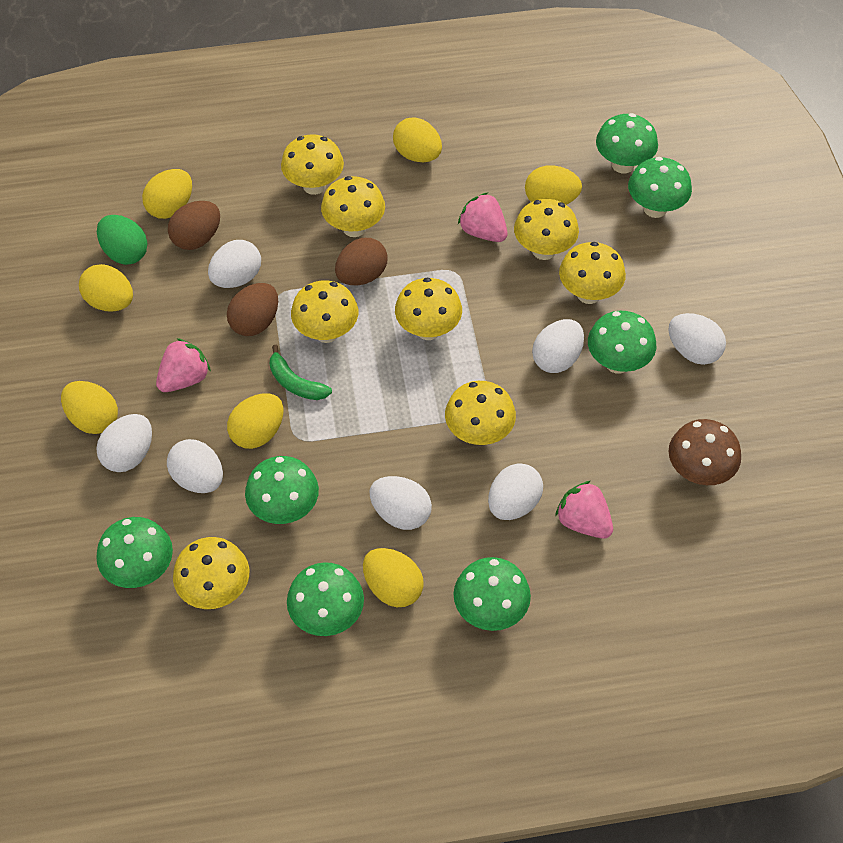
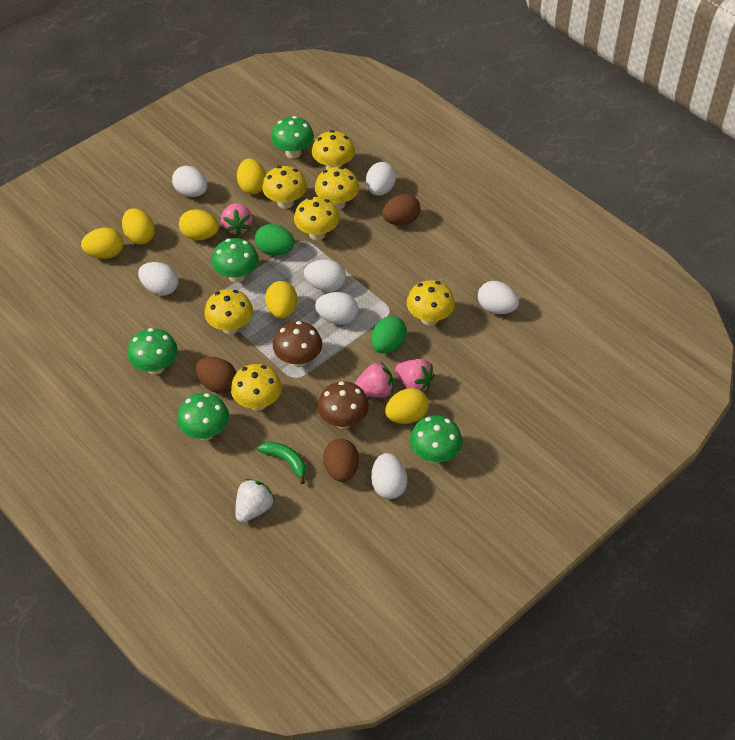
brown mushroom: [668,419,741,485] = 1 -> [273,321,322,368] [317,381,369,429] = 2
green egg: [97,215,147,265] = 1 -> [255,224,295,255] [371,316,407,353] = 2
green mushroom: [96,517,173,588] [245,456,319,524] [287,562,364,636] [454,557,531,631] [588,311,656,374] [596,113,658,173] [628,157,692,218] = 7 -> [127,328,178,375] [177,393,229,440] [212,238,259,282] [271,116,314,159] [410,415,462,463] = 5
white strawberry: none = 0 -> [235,479,275,523] = 1
yellow egg: [61,381,118,434] [79,264,133,312] [142,169,192,219] [227,393,283,449] [363,548,424,607] [393,117,442,162] [525,165,582,205] = 7 -> [81,227,123,259] [122,208,155,244] [179,209,219,240] [237,159,266,194] [265,281,297,319] [385,388,429,424] = 6
yellow mushroom: [173,537,250,609] [281,134,344,195] [291,280,358,343] [321,176,385,237] [395,278,462,340] [445,381,516,445] [514,199,579,260] [559,242,626,304] = 8 -> [204,289,253,334] [231,364,282,411] [262,166,307,209] [294,197,339,240] [312,130,355,169] [315,167,359,210] [406,280,455,326] = 7

